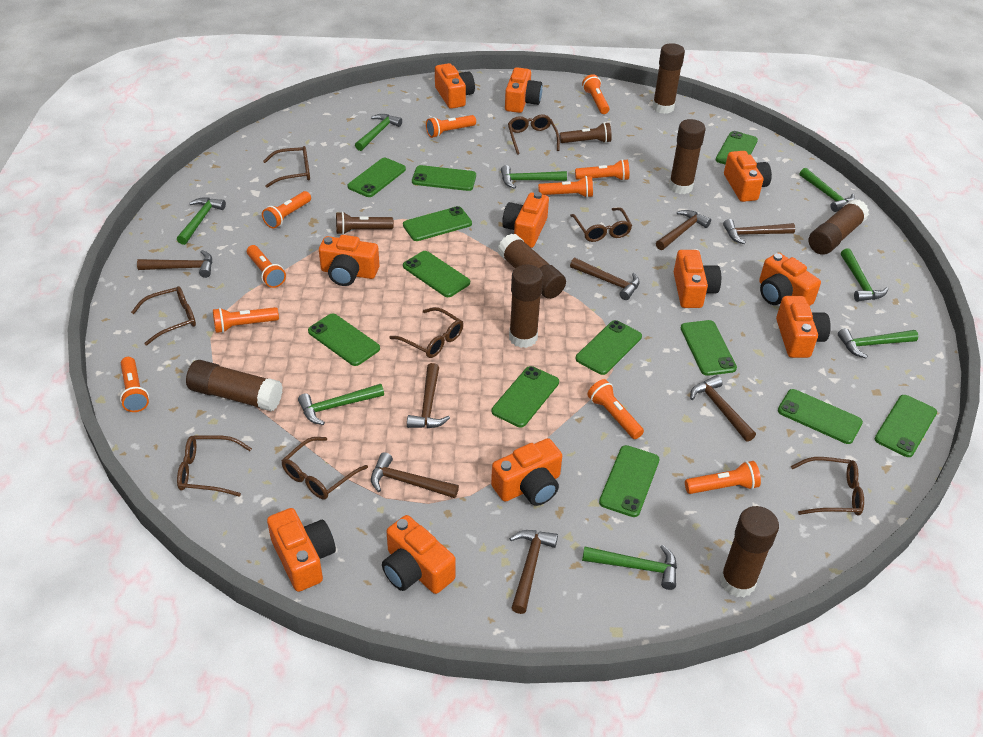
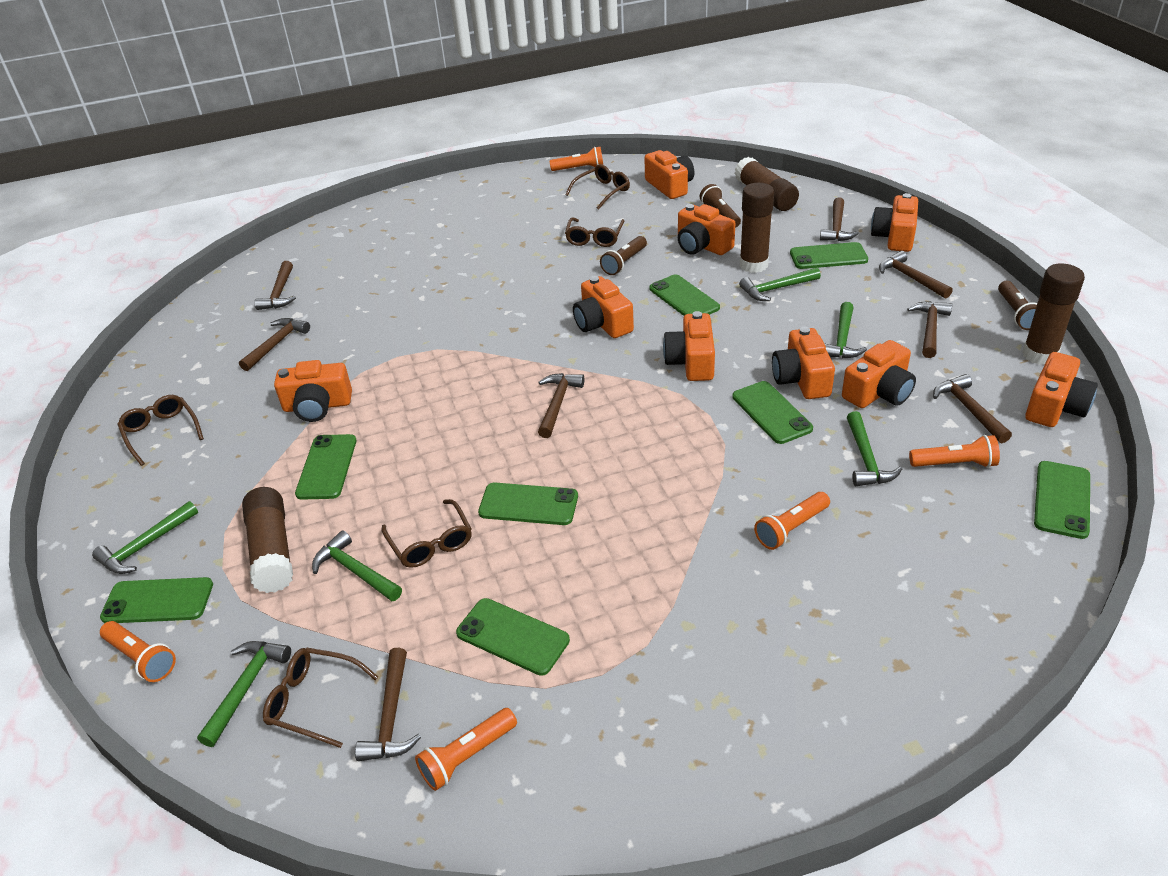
brown flashlight: [336,212,394,235] [559,122,612,143] = 2 -> [600,236,647,275] [700,184,741,228] [998,281,1037,330] = 3
brown glasses: [131,286,196,345] [177,435,252,497] [263,146,310,188] [281,437,368,499] [389,307,463,358] [508,114,560,155] [570,207,632,242] [791,457,864,515] = 8 -> [117,395,204,466] [263,647,378,748] [381,499,472,568] [565,164,630,210] [565,217,624,247] = 5
brown glue stick: [186,360,283,411] [498,234,566,299] [509,264,543,348] [652,43,685,114] [669,119,706,194] [720,506,779,597] [809,199,869,255] = 7 -> [242,487,293,593] [734,157,799,211] [740,183,774,273] [1022,263,1085,365] = 4
green hammer: [177,198,226,245] [298,384,384,425] [355,114,402,151] [501,165,567,189] [582,545,677,590] [800,168,855,212] [838,328,918,358] [841,248,888,302] = 8 -> [92,501,198,574] [197,641,291,747] [312,530,402,601] [739,268,821,301] [824,302,867,358] [847,411,902,486] = 6
green phone: [308,313,380,366] [347,158,406,197] [403,206,472,241] [403,251,470,297] [412,165,476,191] [492,366,559,427] [576,320,642,375] [599,445,660,517] [681,320,737,376] [716,131,758,165] [778,389,863,444] [875,395,937,457] = 12 -> [100,577,213,623] [295,434,357,500] [456,598,570,676] [478,483,578,525] [649,274,720,316] [732,381,813,444] [790,242,868,269] [1034,461,1090,539] = 8
orange camera: [267,508,336,592] [319,235,379,286] [382,515,456,594] [435,63,475,109] [491,438,562,506] [502,192,549,248] [505,67,542,113] [674,250,721,308] [724,151,772,202] [759,253,821,306] [776,296,831,358] = 11 -> [274,360,352,422] [573,276,634,338] [644,150,694,199] [663,311,715,381] [678,204,735,255] [772,327,835,399] [842,340,916,408] [871,193,918,252] [1025,352,1098,427] = 9
orange flashlight: [120,357,149,412] [213,307,279,333] [247,245,286,288] [262,191,311,229] [426,115,476,138] [538,176,593,198] [575,159,629,181] [582,74,610,114] [587,379,644,439] [685,461,761,494] = 10 -> [100,621,176,682] [415,708,517,791] [550,147,603,171] [754,492,830,550] [909,435,1000,468] = 5

